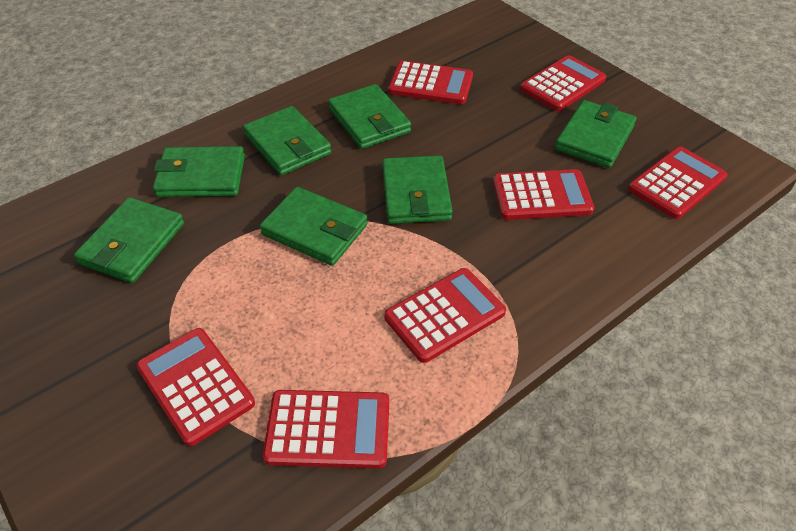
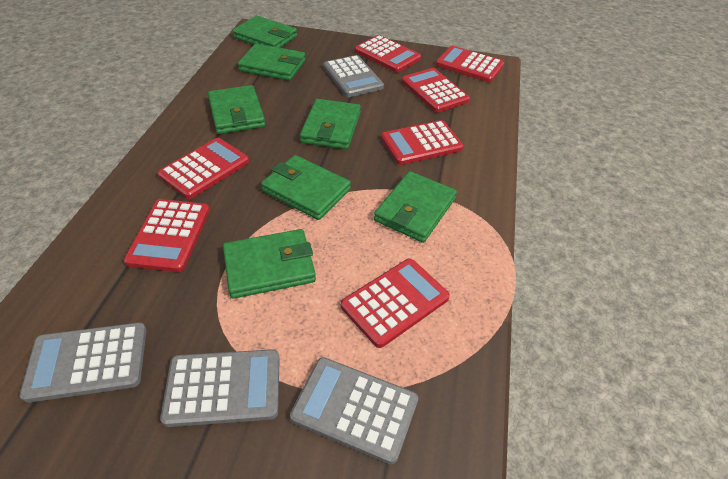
grey calculator: none = 0 -> [19,323,146,403] [160,349,280,427] [290,357,418,464] [323,55,384,97] = 4

